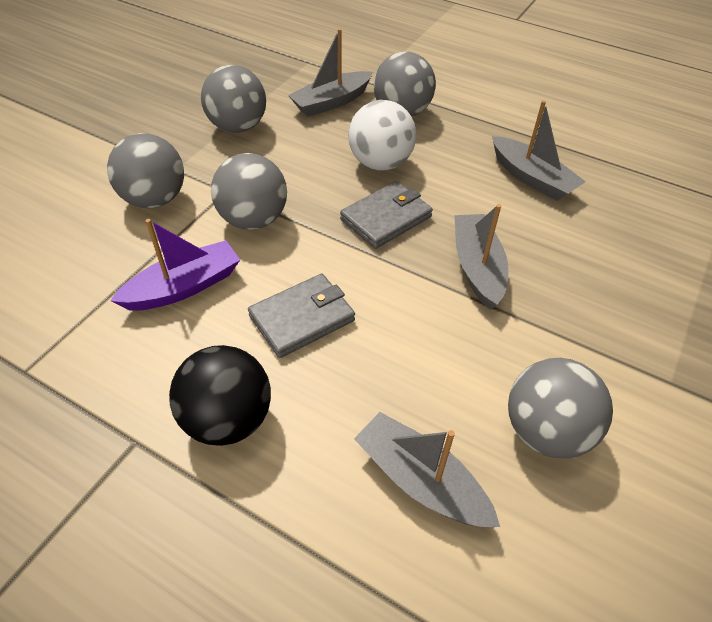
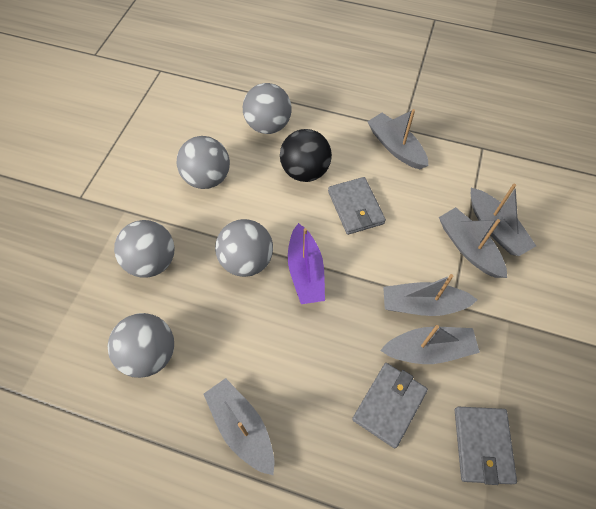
grey boat: [288,29,373,117] [354,412,500,527] [454,204,508,309] [492,100,586,201] = 4 -> [204,378,274,475] [367,109,429,169] [380,325,480,364] [383,274,478,316] [439,207,507,278] [471,184,536,256] = 6
grey wallet: [248,274,355,358] [340,181,433,249] = 2 -> [328,177,386,235] [352,363,428,448] [455,407,517,485] = 3
white ball: [348,100,416,170] = 1 -> none = 0

